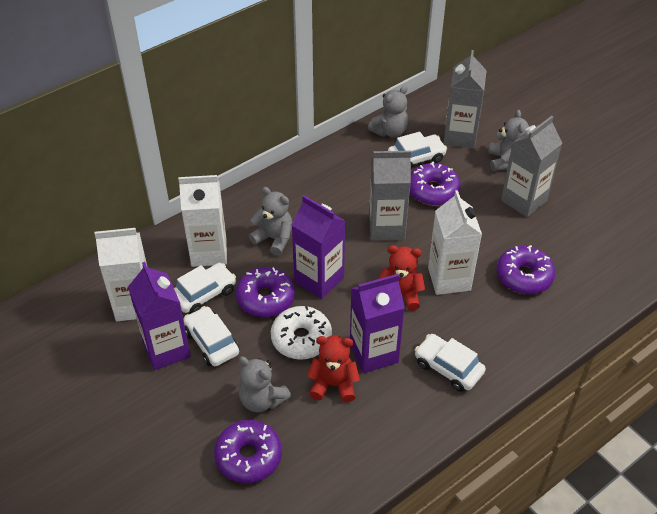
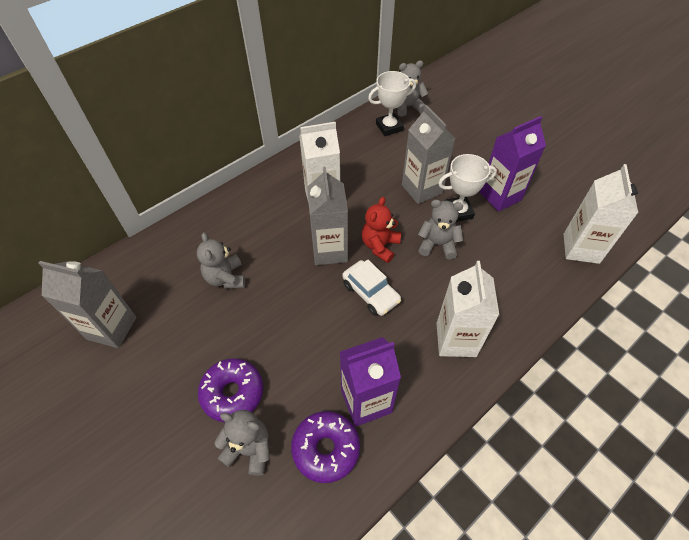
purple carton: [128,262,191,370] [292,195,345,299] [350,274,405,373] = 3 -> [340,337,401,427] [479,116,546,212] = 2
purple donut: [214,420,282,484] [236,267,295,317] [410,162,461,206] [496,245,555,294] = 4 -> [198,358,263,422] [291,411,360,483] = 2
red teddy bear: [307,335,360,403] [378,245,425,311] = 2 -> [362,197,401,263] = 1
white car: [174,263,236,314] [183,306,239,366] [388,132,447,169] [415,334,486,392] = 4 -> [342,260,401,316] = 1
white donut: [271,306,332,360] = 1 -> none = 0
white trophy: none = 0 -> [368,71,416,136] [438,154,497,222] = 2

